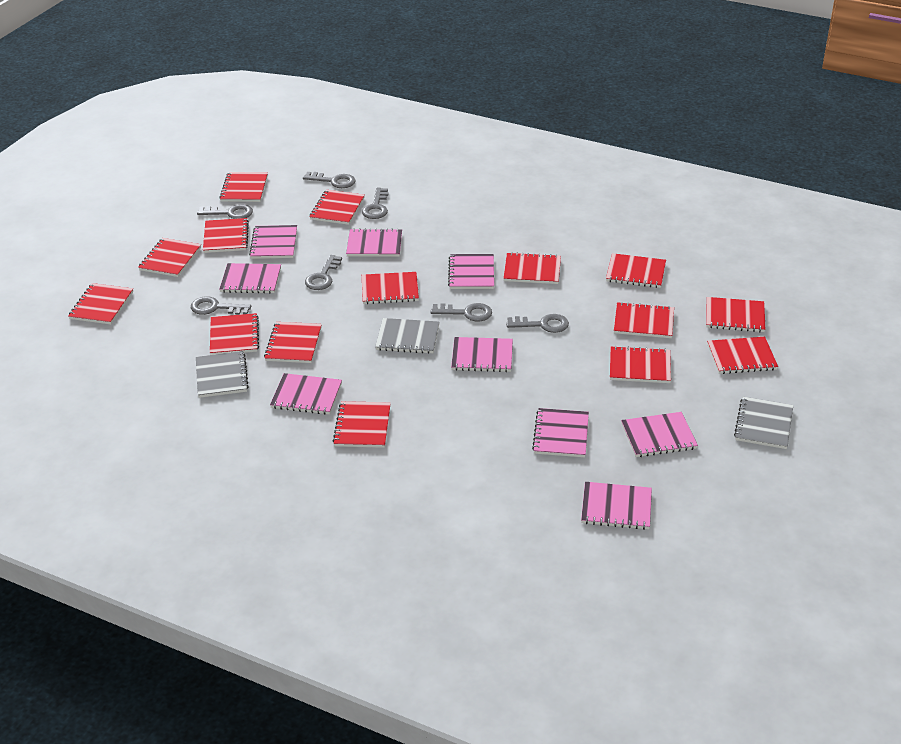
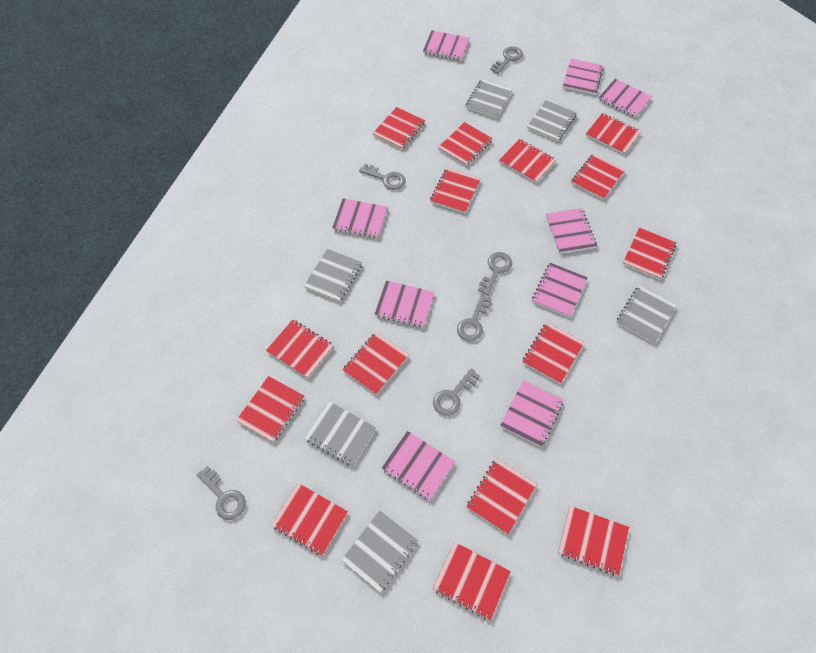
grey key: [191,296,251,315] [197,204,253,219] [303,172,355,188] [305,255,342,290] [362,188,389,219] [431,303,492,322] [506,314,569,333] = 7 -> [196,466,246,520] [359,163,406,190] [433,368,480,416] [457,294,492,341] [478,252,512,296] [490,46,523,74] = 6
grey notebook: [196,351,249,398] [375,318,439,354] [734,397,793,449] = 3 -> [304,249,362,302] [305,401,376,467] [342,510,418,593] [466,79,512,119] [527,100,577,142] [617,286,676,344] = 6

